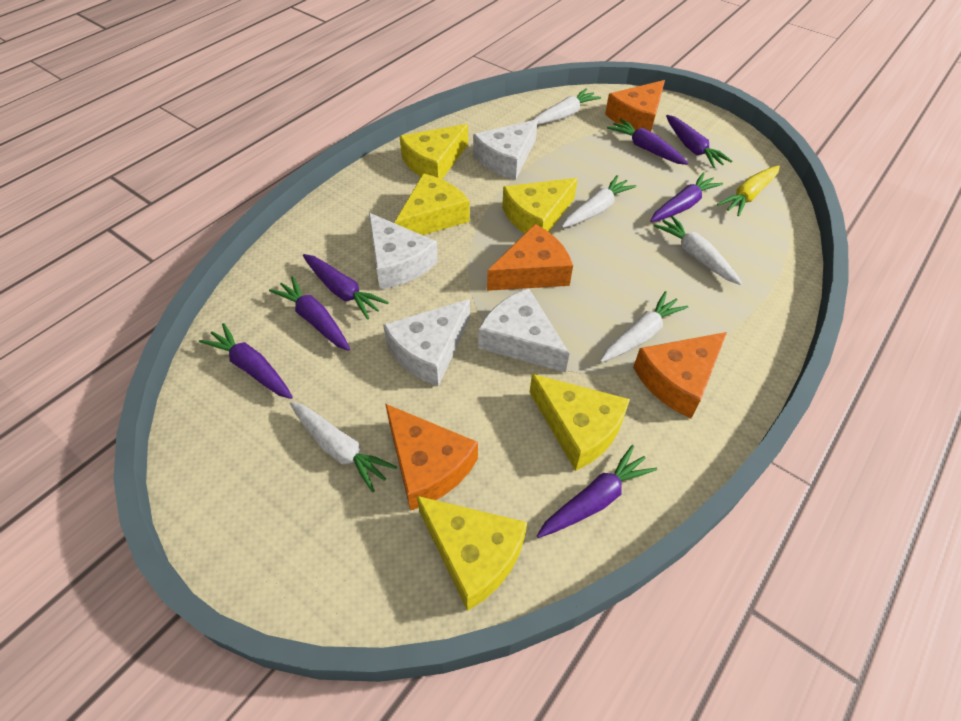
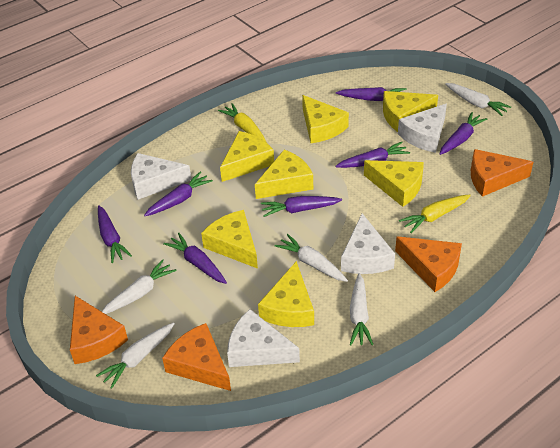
yellow carrot: [717,165,780,216] = 1 -> [218,103,267,143] [399,195,471,233] = 2
yellow cheese: [395,173,470,235] [400,124,468,179] [417,496,527,611] [502,178,578,234] [529,374,630,471] = 5 -> [201,210,258,269] [220,131,274,182] [255,150,313,199] [258,261,314,327] [302,95,349,143] [364,160,424,207] [383,91,438,132] = 7

